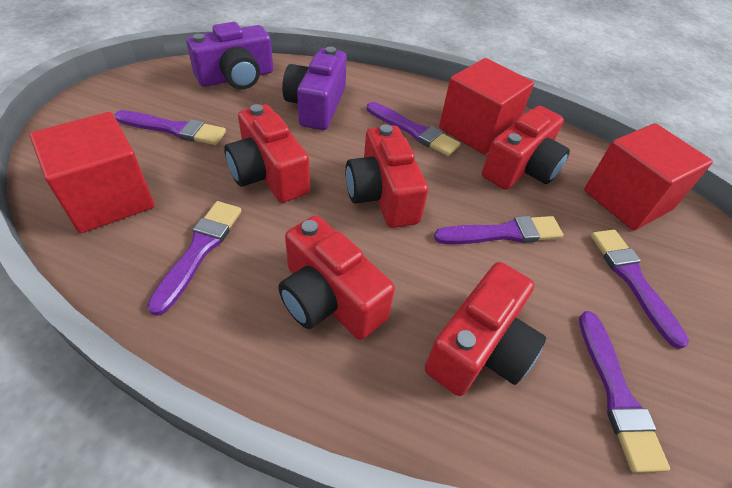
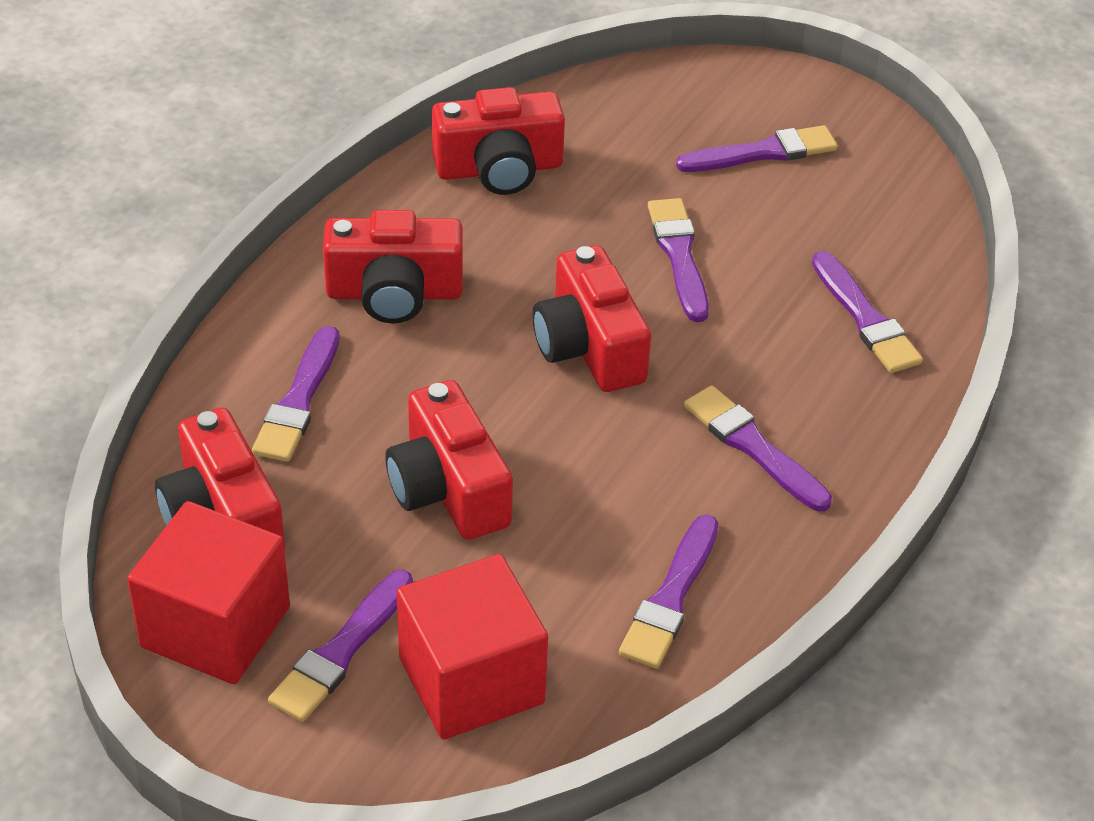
purple brush: [115,110,226,145] [147,201,242,316] [367,102,461,156] [434,216,564,244] [579,311,670,473] [591,229,689,349] = 6 -> [252,326,340,462] [268,570,413,722] [619,515,719,669] [648,198,709,322] [676,125,838,172] [684,385,832,511] [812,251,923,373] = 7
purple camera: [186,22,273,89] [282,47,347,130] = 2 -> none = 0
red cube: [29,112,155,233] [439,58,534,154] [584,123,713,230] = 3 -> [127,501,290,684] [397,554,548,739] = 2

